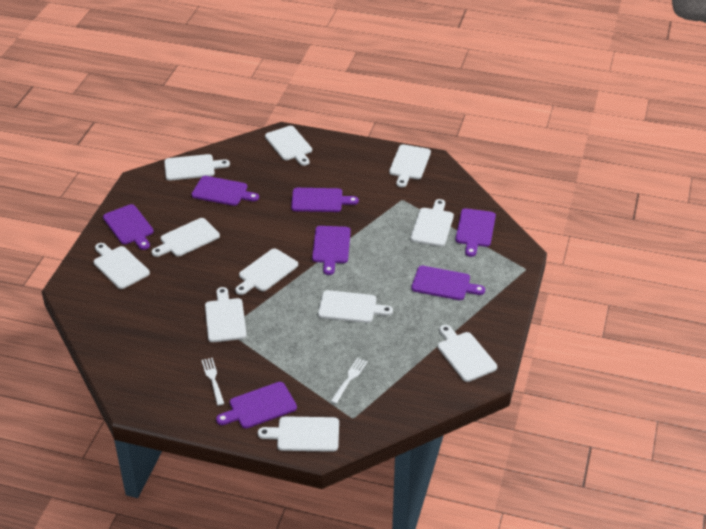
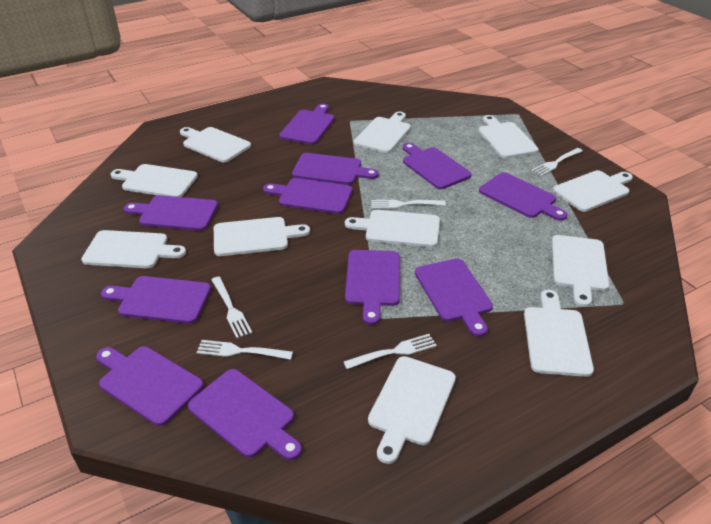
purple cutting board: [103,204,154,250] [192,176,259,206] [216,382,297,428] [291,188,359,212] [312,226,351,275] [411,266,485,300] [455,208,496,257] = 7 -> [96,346,204,426] [101,276,211,324] [124,195,218,231] [188,369,302,460] [263,178,353,214] [279,104,335,144] [292,153,379,185] [345,250,400,325] [403,143,472,189] [415,258,493,337] [479,172,568,221] = 11
white fork: [202,358,224,405] [331,358,367,404] = 2 -> [196,340,293,360] [211,277,252,338] [344,334,437,369] [371,200,446,209] [532,148,583,176] = 5

